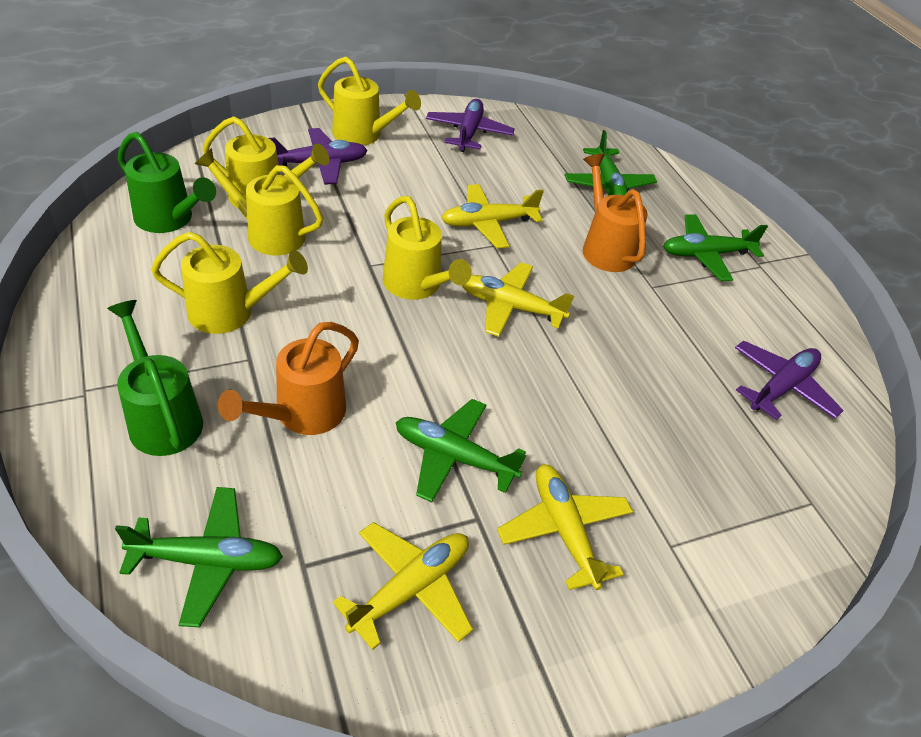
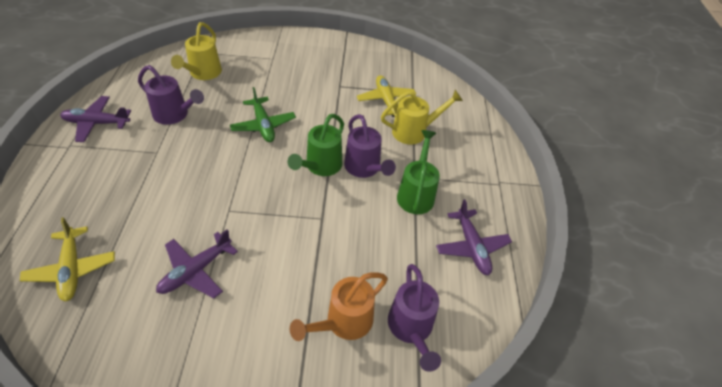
green plane: [115,487,283,628] [396,399,526,502] [565,130,657,195] [663,214,768,281] = 4 -> [230,87,296,142] = 1
orange watering can: [218,322,359,435] [583,154,648,272] = 2 -> [290,272,388,341] = 1
purple watering can: none = 0 -> [138,65,204,125] [344,114,396,178] [388,264,441,372] = 3
yellow plane: [333,522,473,650] [441,184,544,249] [462,262,574,337] [497,464,633,590] = 4 -> [20,217,115,301] [357,75,416,117] = 2
yellow watering can: [151,232,308,334] [195,148,323,256] [202,116,329,209] [318,57,421,146] [383,196,472,300] = 5 -> [171,22,222,80] [381,90,463,145] = 2

